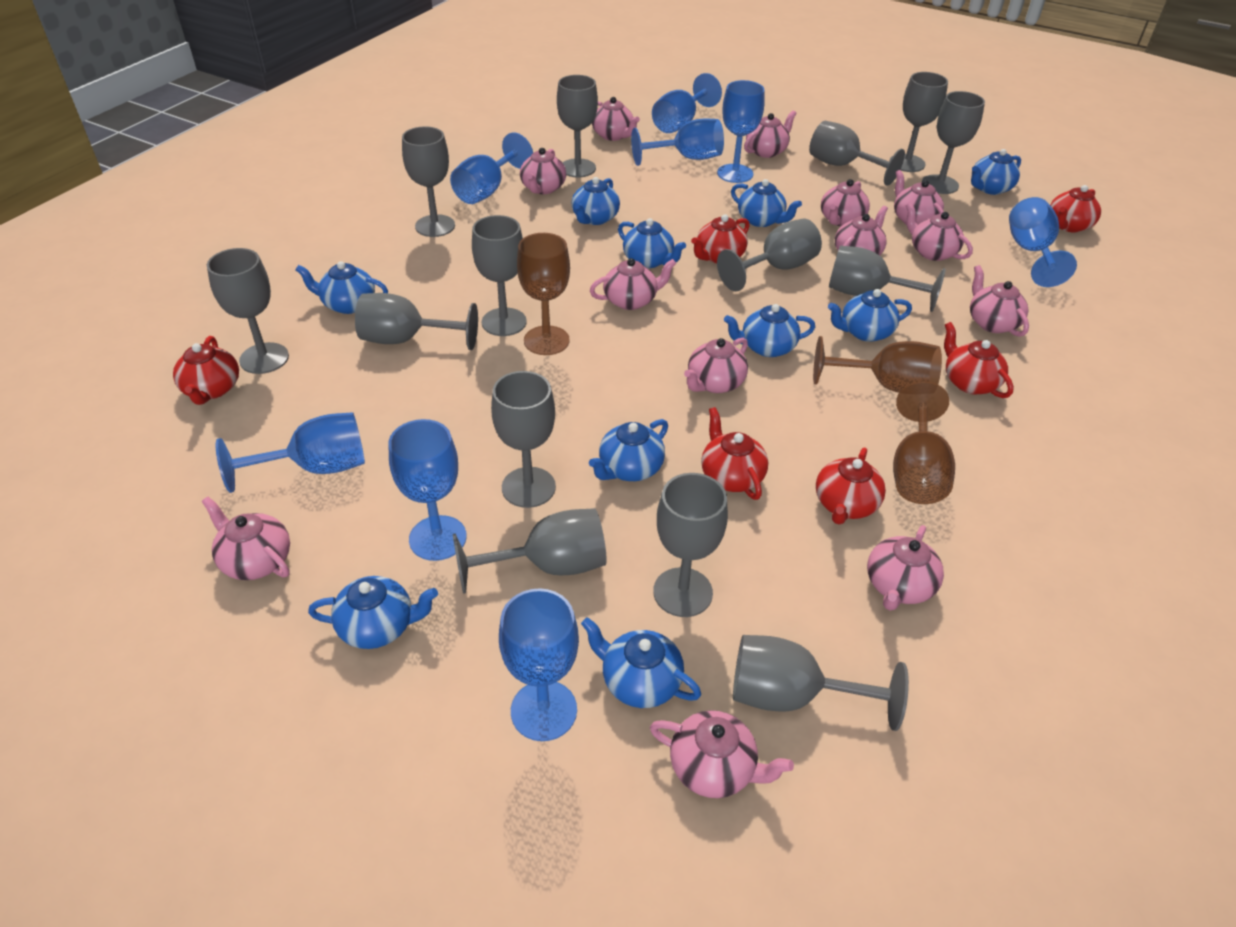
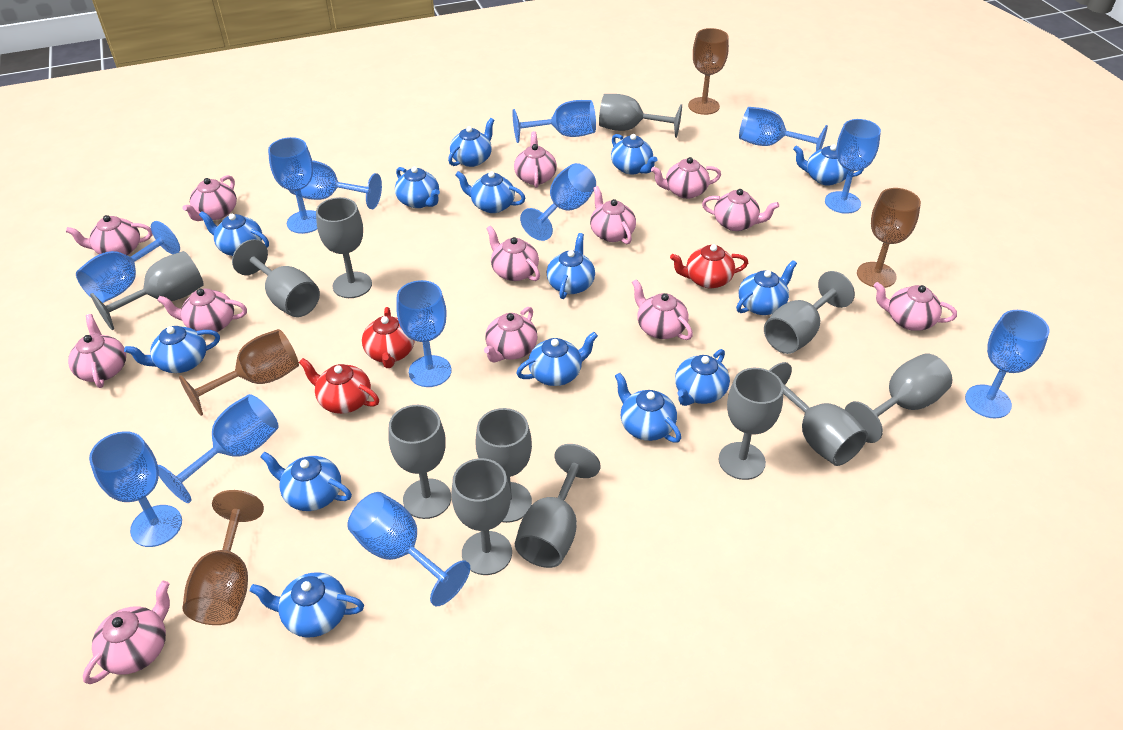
blue goblet: [216,412,365,493] [388,419,467,561] [450,132,533,204] [499,589,579,741] [631,119,724,166] [652,73,722,133] [717,80,764,183] [1009,197,1077,287] = 8 -> [76,221,180,303] [89,431,182,547] [158,394,279,503] [268,137,317,234] [289,160,382,209] [347,492,470,606] [396,280,452,387] [512,100,596,143] [520,163,596,241] [739,107,828,151] [825,119,881,214] [965,310,1049,419] = 12
blue teapot: [296,261,388,314] [308,576,438,649] [571,177,620,225] [581,617,701,708] [589,419,668,481] [618,218,686,268] [724,304,815,357] [731,179,802,227] [828,289,912,342] [971,149,1021,195] = 10 -> [124,326,220,373] [199,211,269,256] [250,572,364,638] [260,451,352,511] [395,167,440,208] [448,118,494,167] [455,171,525,213] [516,332,598,386] [547,233,595,299] [611,134,658,175] [615,373,681,443] [675,349,730,406] [736,260,797,315] [793,144,864,186] = 14
brown goblet: [517,233,570,355] [813,336,942,393] [893,381,955,504] = 3 -> [179,329,299,416] [182,490,264,625] [688,28,729,115] [857,188,921,288] = 4
grey goblet: [207,248,289,374] [355,293,478,350] [402,126,455,237] [453,508,607,594] [472,215,527,336] [491,371,556,508] [557,75,598,177] [653,473,728,617] [717,219,822,291] [733,635,909,731] [809,121,905,186] [829,246,946,312] [889,72,948,172] [922,91,985,194] = 14 -> [90,251,204,330] [232,239,320,317] [316,197,372,298] [388,405,451,519] [451,458,512,575] [476,408,532,523] [515,444,601,568] [599,94,682,138] [719,368,784,480] [764,271,855,354] [769,362,868,466] [845,354,952,443] = 12
red teapot: [173,336,239,405] [691,214,750,264] [701,407,768,500] [816,448,886,525] [944,322,1014,398] [1050,185,1101,232] = 6 -> [299,358,379,414] [362,307,415,368] [670,244,748,288] = 3

